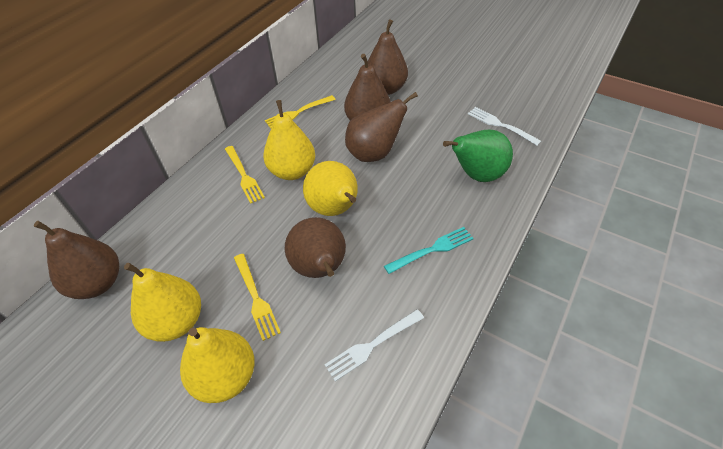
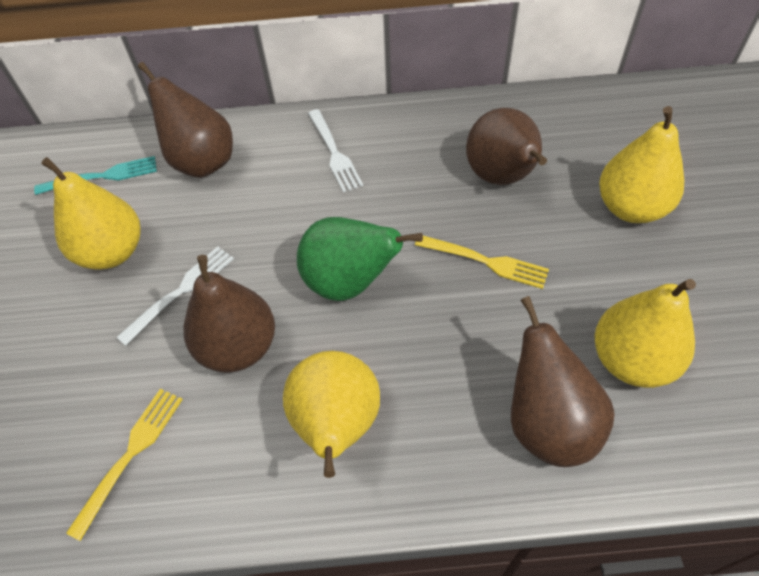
brown pear: [34,221,119,299] [285,217,346,278] [344,54,391,121] [345,92,418,162] [368,19,408,95] = 5 -> [138,62,233,178] [184,255,275,373] [466,108,547,185] [511,296,614,467] = 4
yellow fork: [225,146,265,204] [234,254,281,341] [265,95,336,129] = 3 -> [66,389,183,541] [415,236,549,289] = 2

